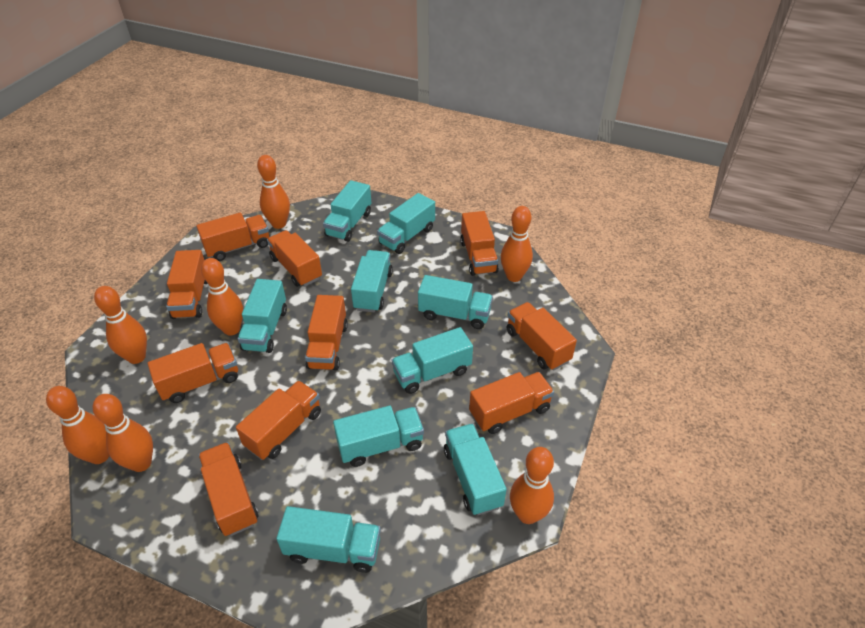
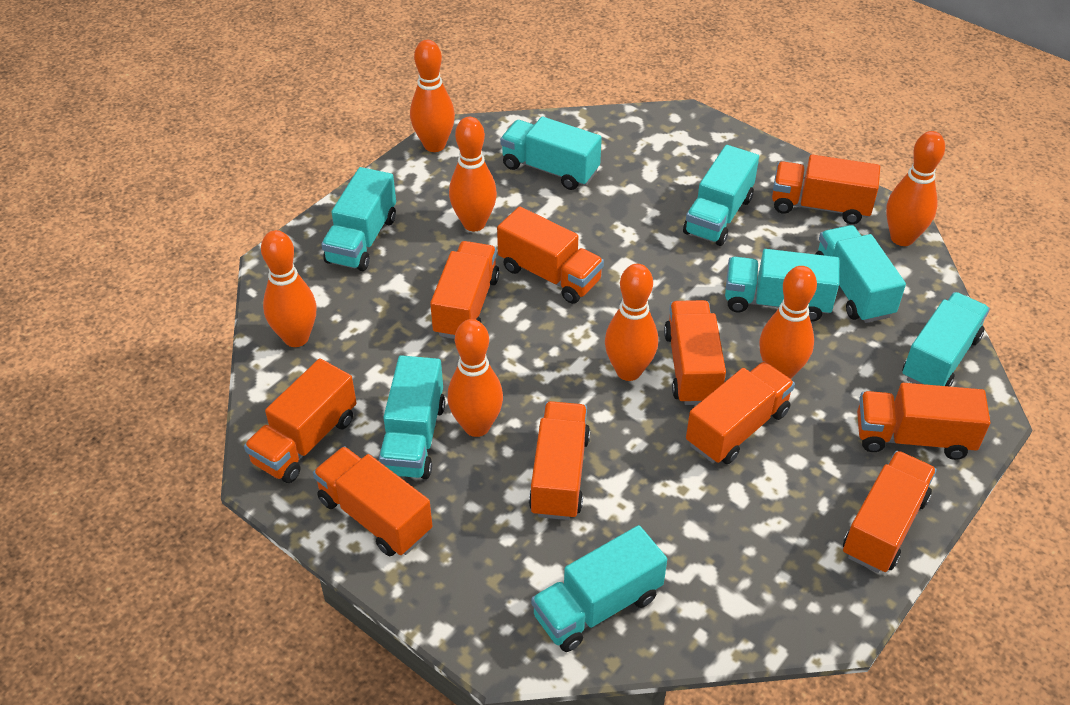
turquoise truck: [238,279,287,353] [276,506,381,573] [323,180,371,242] [333,406,424,467] [351,250,393,312] [377,193,435,254] [392,327,473,394] [418,275,493,329] [444,424,507,515] = 9 -> [321,167,396,271] [379,355,445,479] [500,116,602,190] [531,525,667,652] [683,145,759,246] [725,249,839,321] [815,225,906,323] [902,292,990,387] = 8

